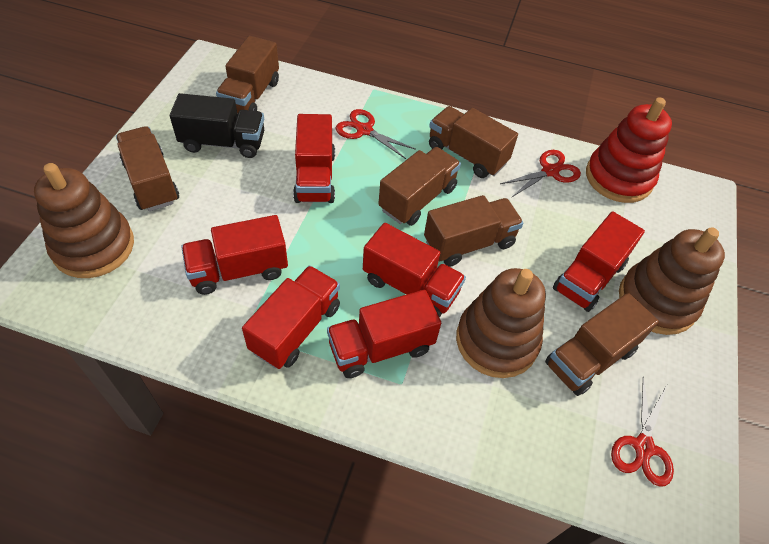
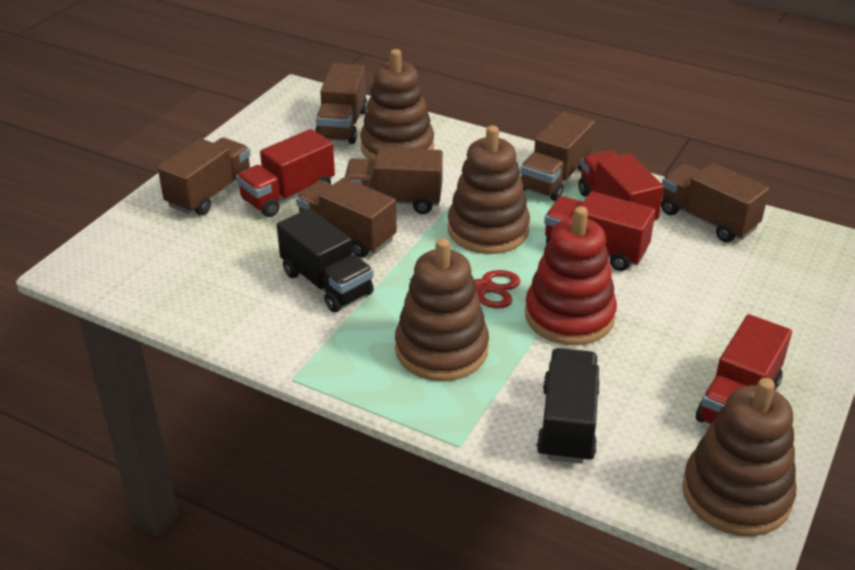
black truck: [170,93,264,158] = 1 -> [277,208,374,312] [537,348,600,464] = 2
brown stacking toy: [34,163,134,278] [456,268,546,378] [619,227,725,335] = 3 -> [360,49,434,162] [395,238,489,381] [448,126,530,254] [682,378,796,536] = 4
red scissors: [335,109,416,159] [500,150,581,198] [611,377,674,487] = 3 -> [410,270,520,308] = 1
red truck: [181,215,288,295] [242,266,340,369] [293,114,335,203] [327,290,441,378] [363,223,466,318] [553,211,645,312] = 6 -> [236,129,335,217] [544,191,656,271] [578,151,664,221] [696,314,792,425] = 4

